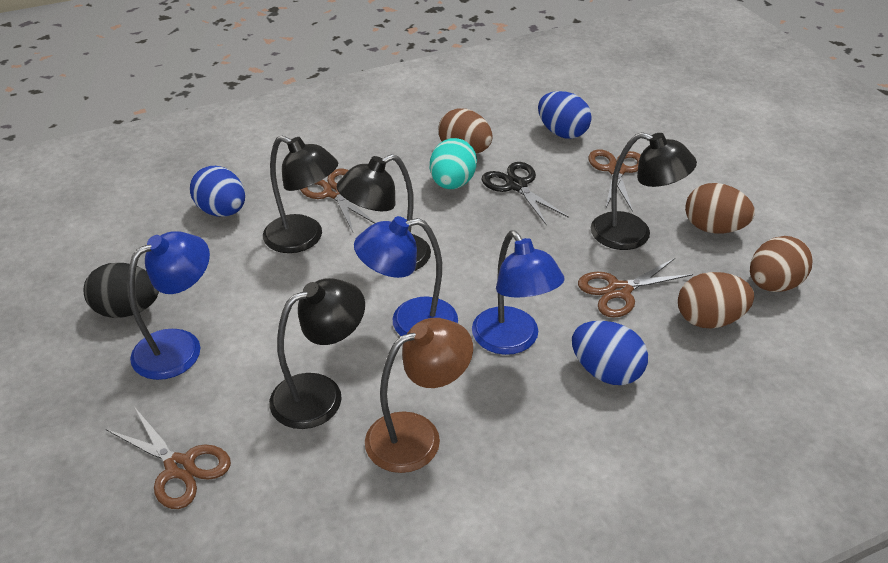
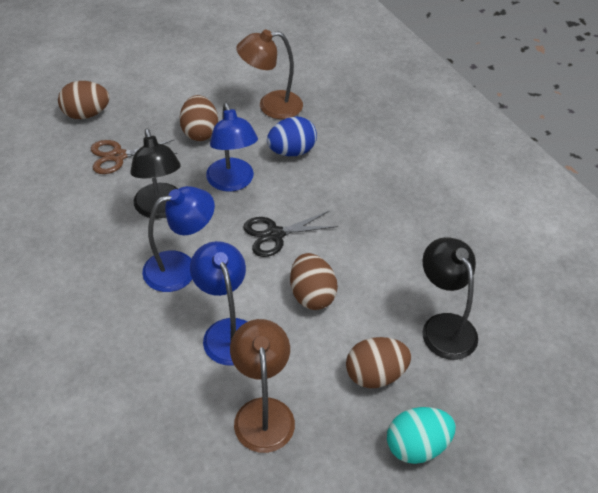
black egg: [84,263,159,318] = 1 -> none = 0
black lamp: [263,136,338,253] [269,278,365,429] [337,154,431,271] [591,132,697,250] = 4 -> [130,128,181,219] [422,237,478,360] = 2
blue egg: [190,166,245,217] [538,91,592,139] [572,321,648,385] = 3 -> [267,117,317,156] = 1
brown lamp: [365,318,473,473] = 1 -> [230,319,295,453] [236,29,303,119] = 2
brown scissors: [106,408,231,509] [300,169,376,232] [578,258,694,318] [588,149,641,212] = 4 -> [91,140,177,174] = 1

